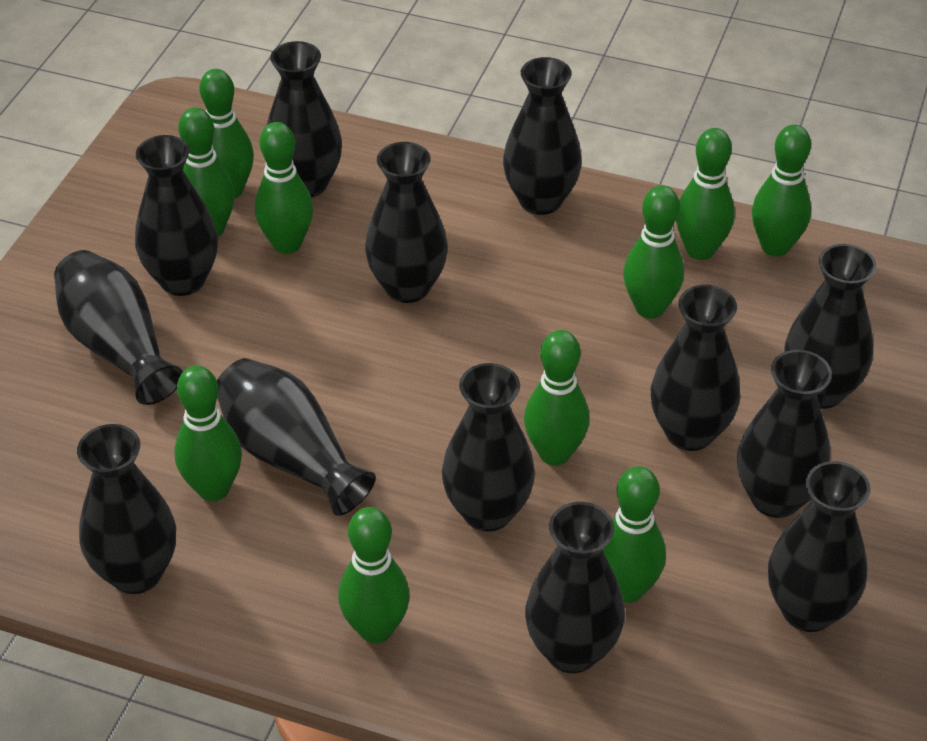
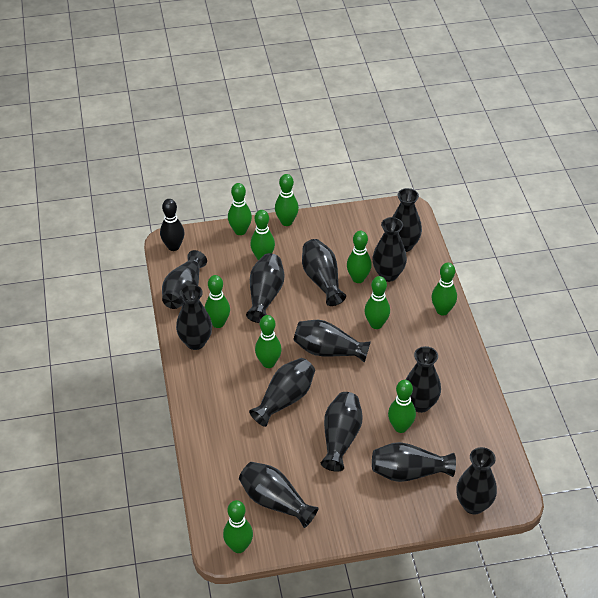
black bowling pin: none = 0 -> [160,199,184,251] = 1

